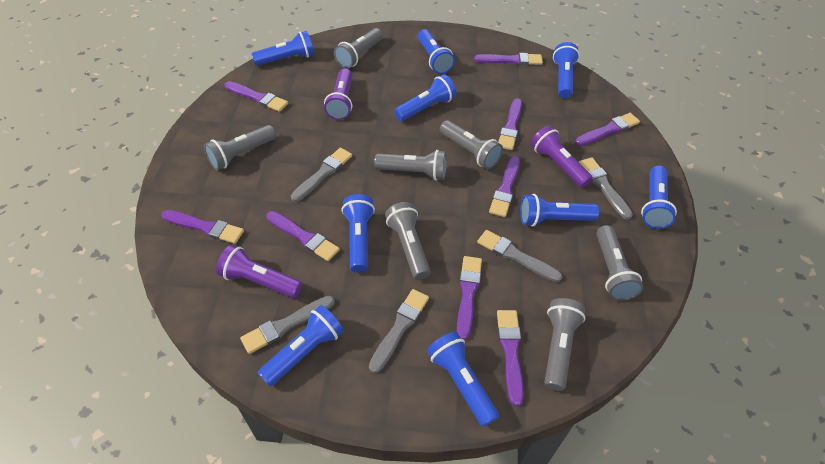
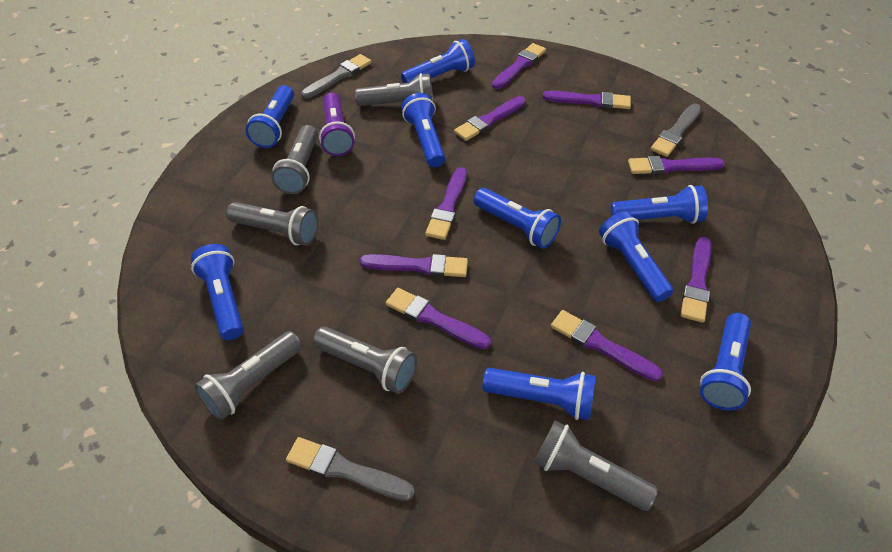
grey brush: [240,296,335,354] [291,148,352,202] [369,289,429,373] [477,230,562,282] [579,157,633,220] = 5 -> [286,437,415,501] [301,54,372,99] [651,104,701,157] = 3
grey flashlight: [204,125,276,170] [334,28,383,69] [374,150,447,181] [385,202,431,280] [440,120,503,169] [544,298,586,391] [596,225,644,301] = 7 -> [194,331,302,420] [226,202,318,246] [271,125,318,194] [313,327,417,394] [355,73,433,106] [534,420,658,511] = 6
purple flashlight: [216,245,302,298] [324,68,353,120] [531,126,593,188] = 3 -> [319,93,355,156] = 1

